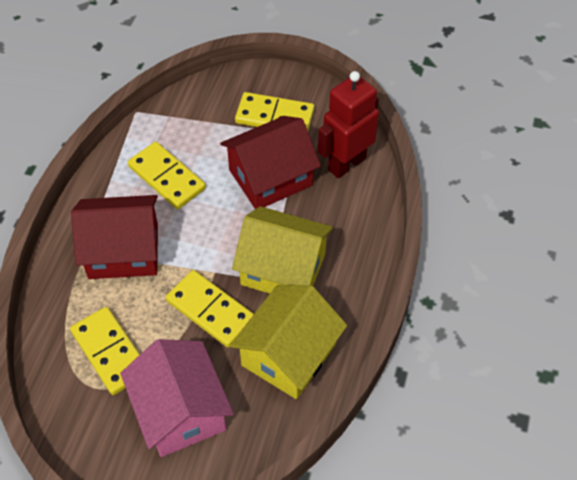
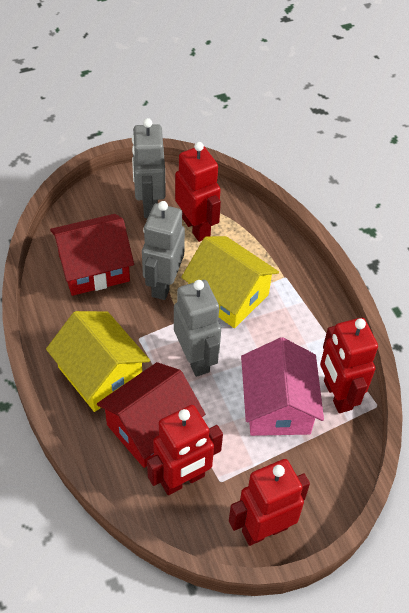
grey robot: none = 0 -> [132,118,166,218] [142,201,185,300] [174,280,221,377] = 3
red robot: [318,71,379,178] = 1 -> [147,405,223,495] [175,142,221,242] [229,459,310,546] [320,318,378,413] = 4
yellow domino: [70,307,140,395] [128,142,206,209] [166,270,254,348] [235,92,314,131] = 4 -> none = 0

